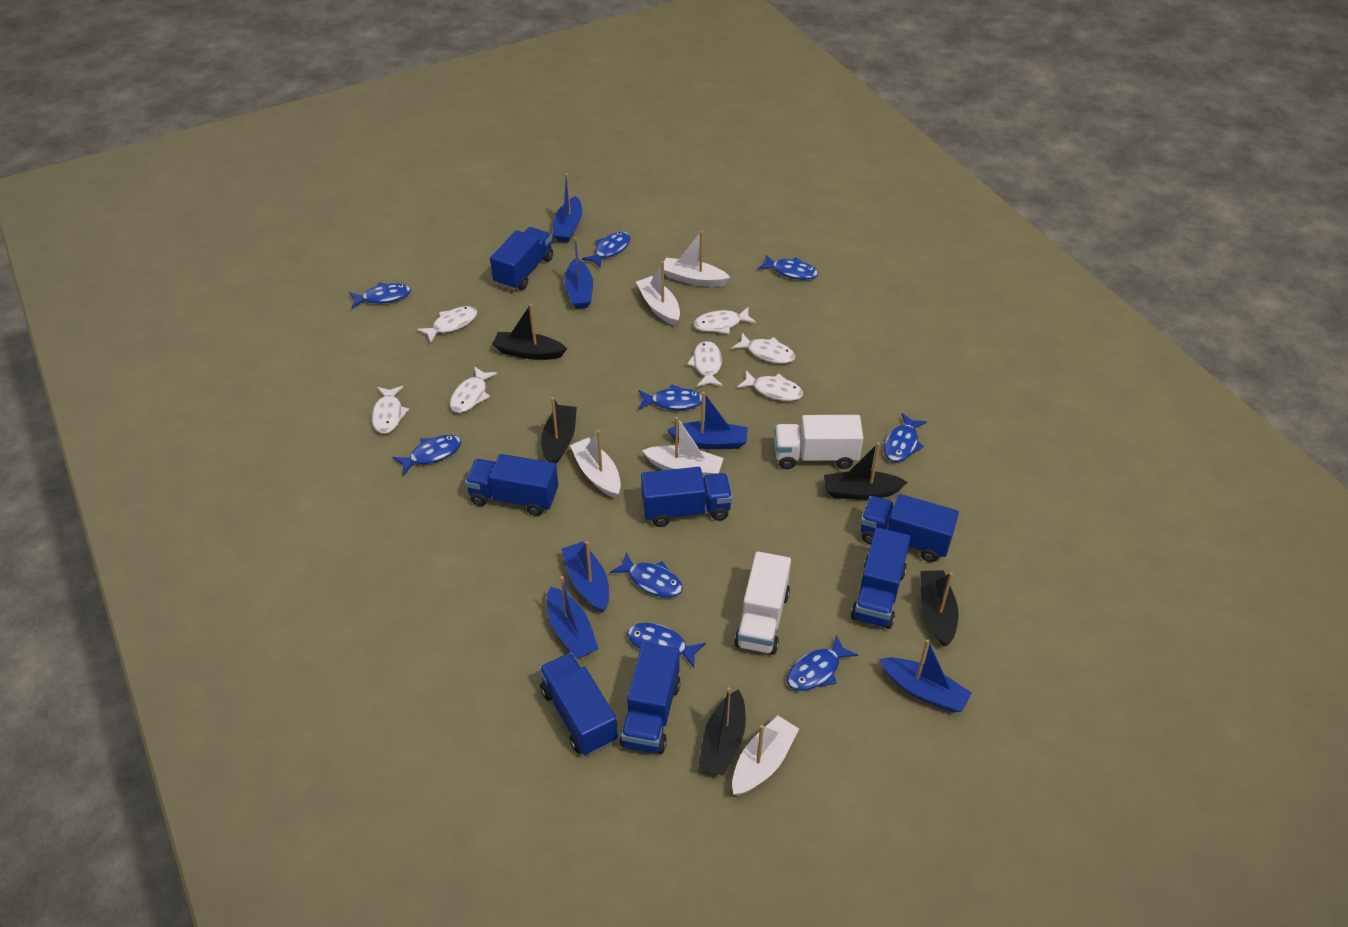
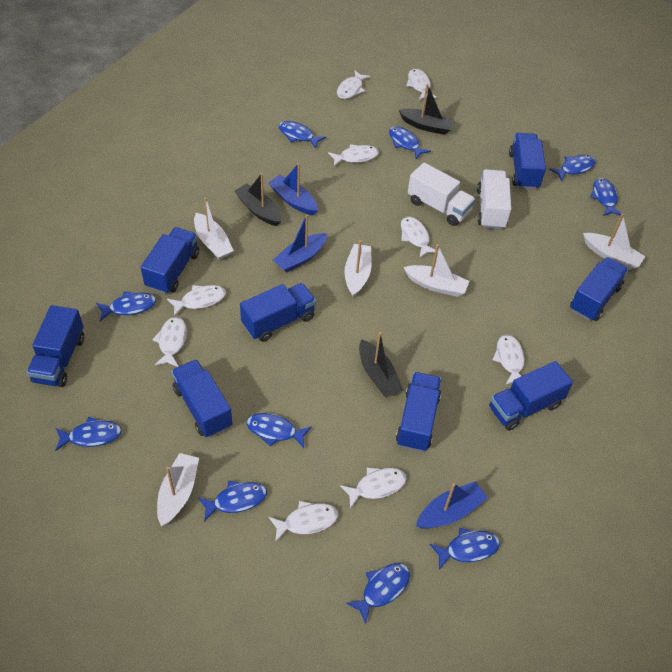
black boat: [492,304,567,360] [541,397,577,463] [698,687,746,776] [824,442,908,500] [920,570,958,646] = 5 -> [235,173,281,226] [359,332,403,397] [399,84,455,135] = 3
blue boat: [547,576,599,659] [552,174,582,242] [562,541,609,613] [565,237,593,309] [667,392,748,449] [880,639,972,712] = 6 -> [268,163,318,215] [273,214,328,273] [416,481,488,529] = 3
blue fish: [349,283,411,308] [393,435,462,475] [582,232,630,268] [610,552,683,598] [627,623,706,668] [638,384,702,410] [758,255,818,280] [787,635,858,691] [884,413,927,462] = 9 -> [55,417,122,451] [96,291,156,321] [198,480,267,522] [247,413,312,448] [279,121,326,149] [346,563,410,624] [389,126,431,159] [430,528,500,570] [549,155,596,182] [590,178,622,216] = 10
blue truck: [465,454,558,516] [490,227,553,290] [539,653,618,755] [619,642,681,754] [641,467,733,527] [851,527,911,629] [861,494,959,562] = 7 -> [27,305,84,387] [141,227,199,294] [171,359,232,438] [240,283,316,342] [396,372,441,452] [489,361,573,431] [509,133,546,189] [570,257,628,321] = 8
white fish: [372,386,409,434] [417,306,477,343] [450,366,497,413] [687,341,723,387] [693,307,756,334] [731,333,795,364] [737,370,803,401] = 7 -> [152,317,187,367] [167,285,226,316] [269,501,338,542] [328,144,379,166] [337,70,371,99] [340,468,407,509] [401,217,438,258] [406,69,437,100] [493,334,525,385] = 9

